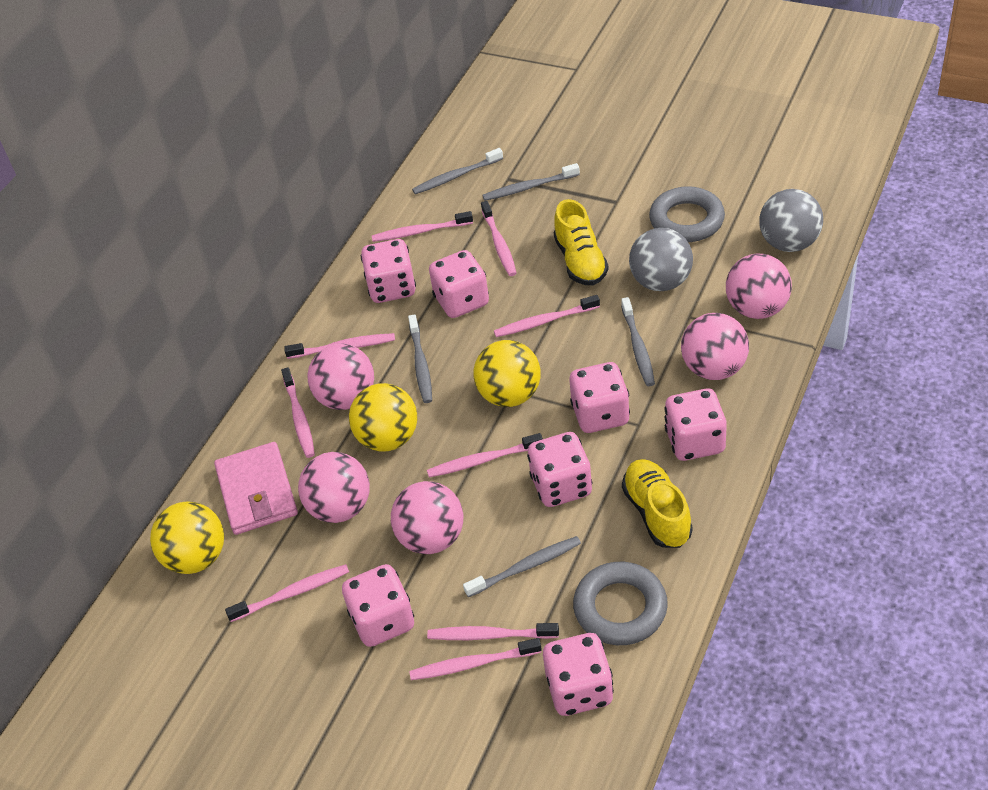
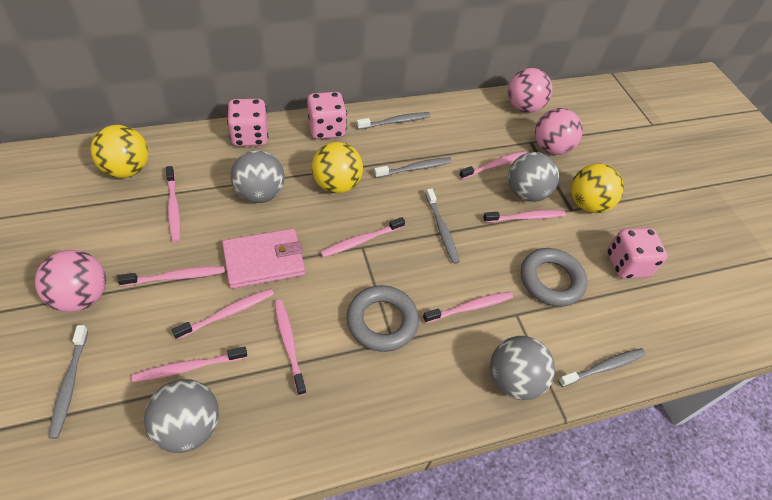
grey ball: [629,228,693,291] [759,189,823,252] = 2 -> [144,379,219,453] [231,150,285,203] [490,336,555,400] [508,152,559,202] = 4
pink ball: [298,452,370,523] [307,344,374,410] [391,481,463,554] [681,313,749,380] [726,254,792,319] = 5 -> [35,250,106,312] [508,68,553,113] [535,108,583,155] = 3
pink dice: [342,564,414,647] [361,239,416,303] [429,250,489,318] [527,432,592,507] [543,633,614,716] [569,362,630,433] [664,389,727,461] = 7 -> [227,99,268,146] [307,92,347,139] [607,227,668,279] = 3
yellow shoe: [554,199,609,285] [622,459,693,548] = 2 -> none = 0

